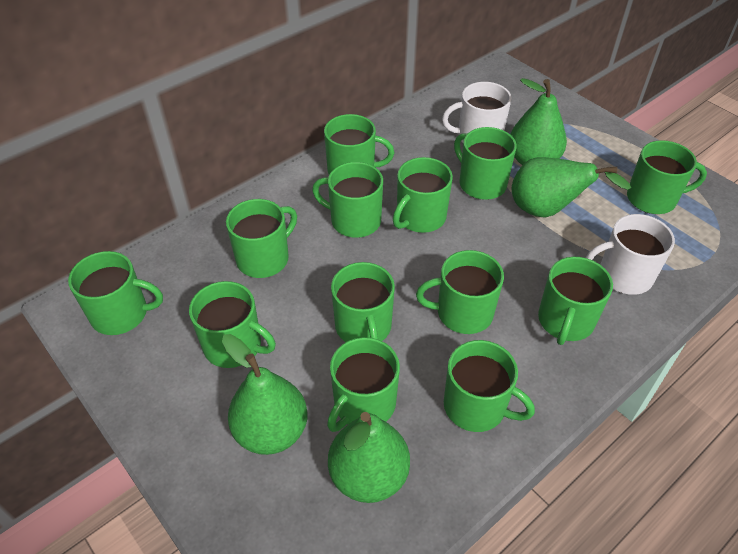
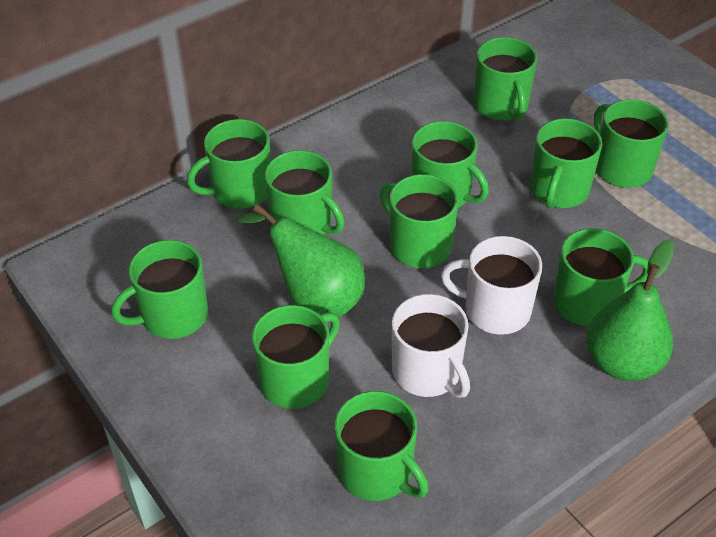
green mug: [68,251,163,335] [189,281,276,368] [226,199,297,278] [312,162,383,238] [324,114,394,175] [327,337,400,432] [331,262,395,342] [393,157,453,233] [416,250,504,334] [444,340,535,432] [454,127,517,200] [538,257,613,345] [627,140,707,214] = 13 -> [111,240,208,339] [187,119,271,209] [252,305,340,409] [265,150,345,235] [335,391,429,501] [380,174,458,268] [411,121,489,208] [473,37,537,121] [530,118,602,209] [553,228,648,326] [594,99,669,188] = 11
green pear: [222,334,308,455] [328,412,410,503] [510,78,567,165] [512,157,631,217] = 4 -> [236,204,365,317] [586,240,674,381] = 2

